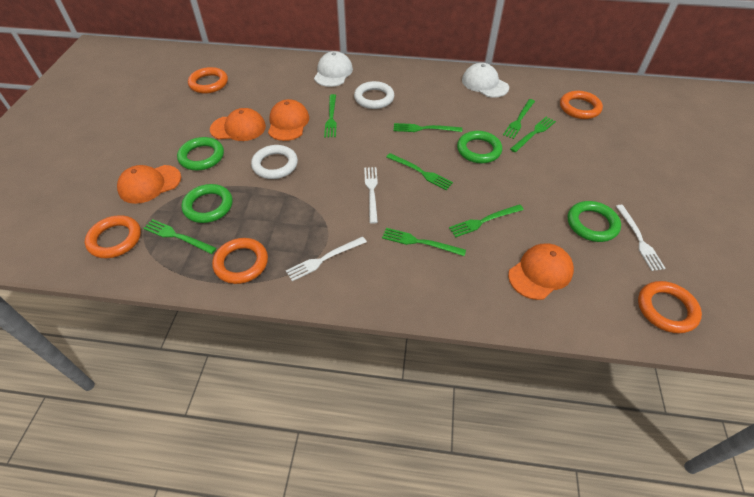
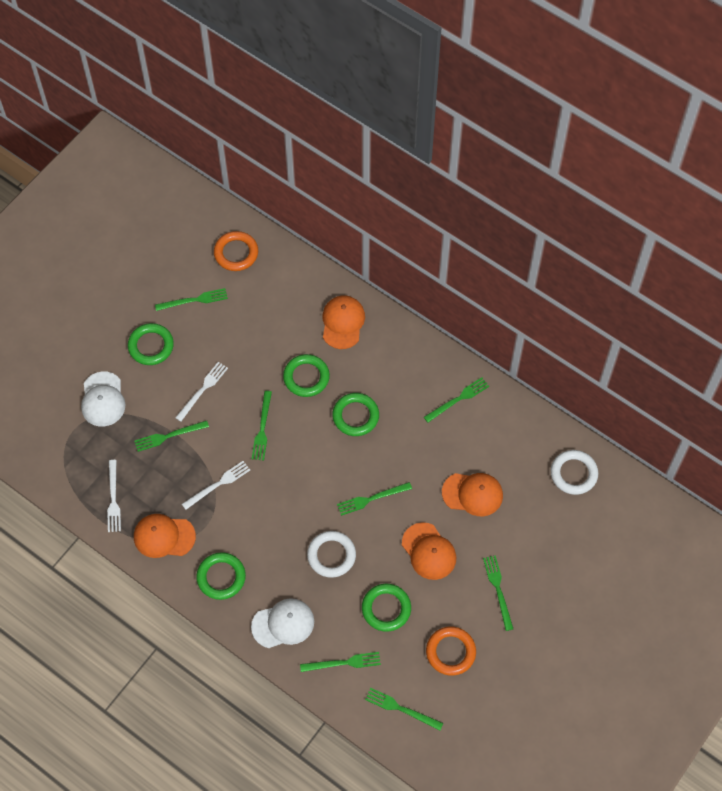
green ring: [177,137,224,170] [181,184,233,223] [457,131,502,163] [568,201,621,242] = 4 -> [128,323,174,365] [196,552,246,600] [283,354,330,397] [332,393,379,436] [362,584,411,632] = 5
orange ring: [85,215,141,258] [188,67,228,94] [212,238,268,284] [560,91,603,119] [638,281,702,333] = 5 -> [214,231,258,271] [426,627,476,676] = 2

